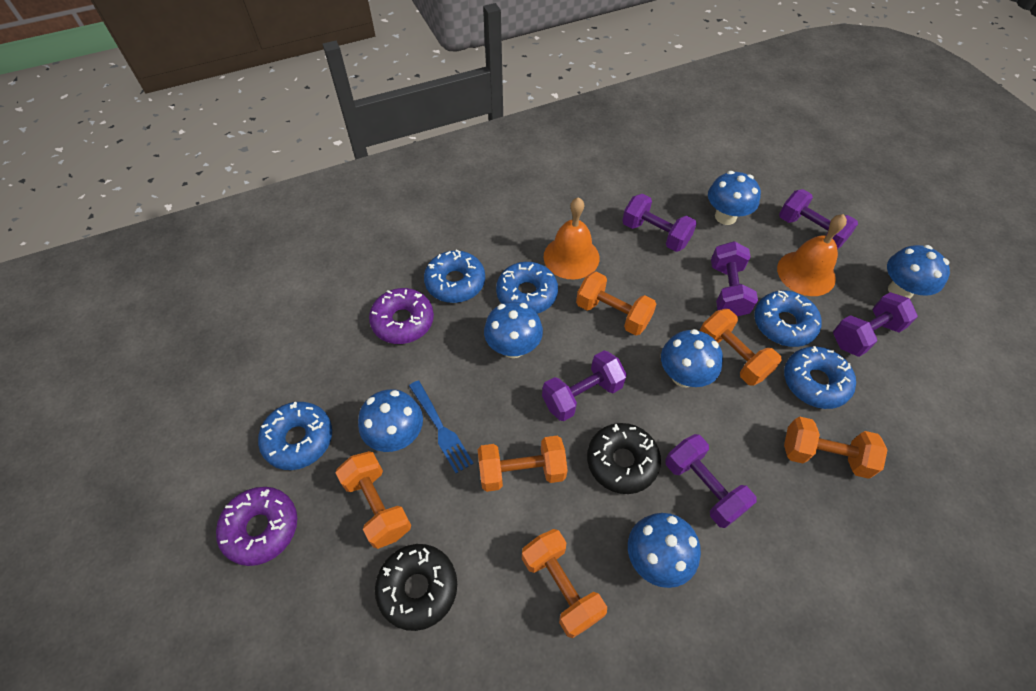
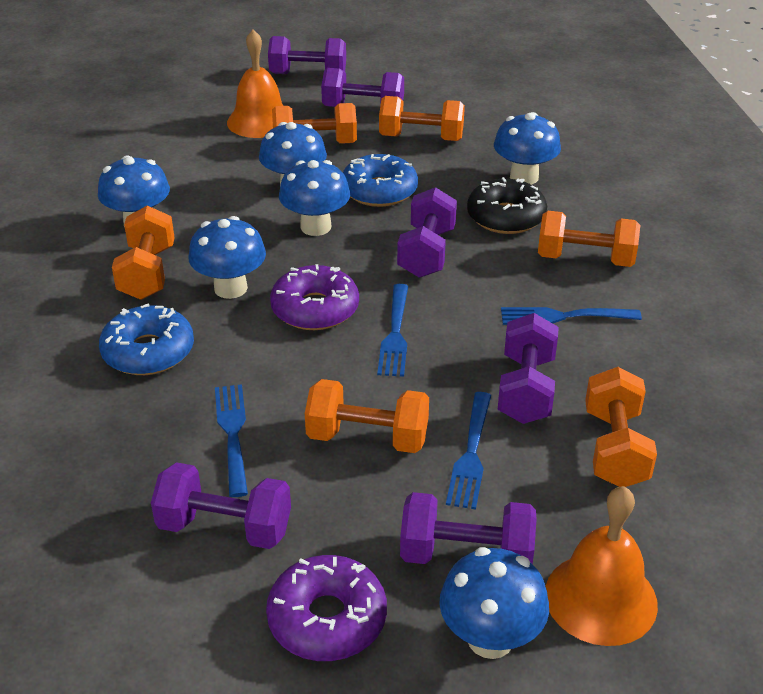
black donut: [375,544,457,631] [587,423,661,494] = 2 -> [467,177,547,234] = 1
blue donut: [258,402,332,470] [424,250,485,303] [496,262,558,314] [754,291,821,347] [784,346,856,409] = 5 -> [99,304,194,375] [343,154,418,207] = 2
blue fork: [409,380,474,473] = 1 -> [215,384,248,497] [377,284,408,377] [446,392,491,509] [501,307,642,325] = 4

